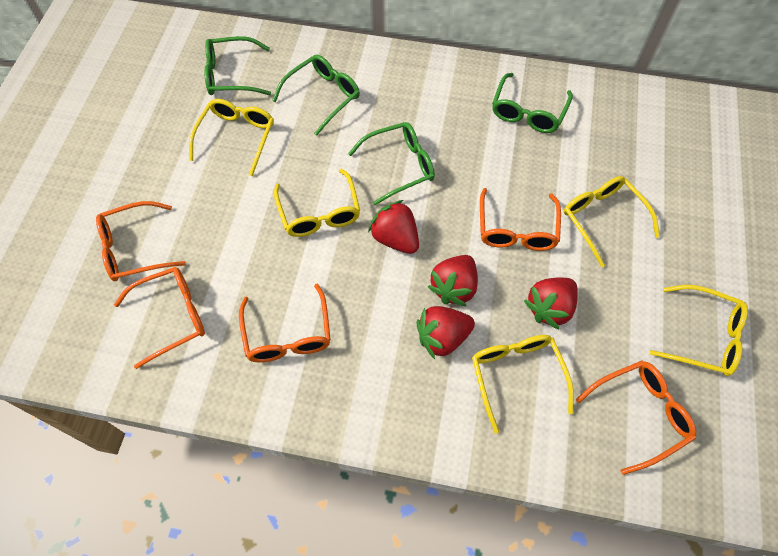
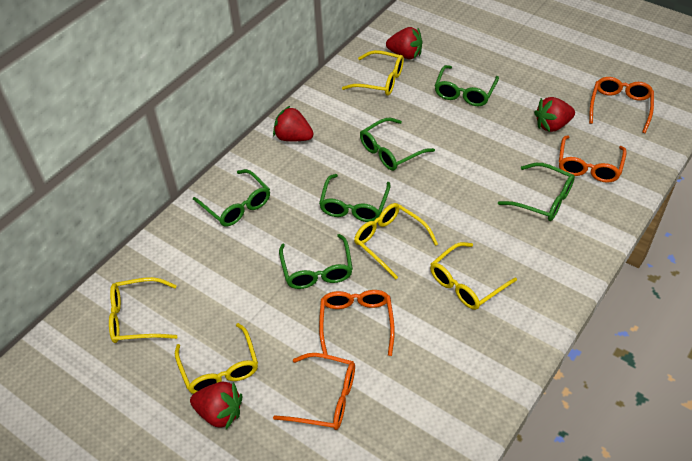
green glasses: [204,36,271,95] [272,55,360,136] [348,122,435,206] [492,73,573,133] = 4 -> [193,169,270,227] [279,234,353,289] [319,174,390,222] [360,118,435,171] [435,65,499,106] [498,163,575,221] = 6
orange glasses: [96,201,186,281] [114,267,205,369] [239,284,331,362] [480,188,561,251] [576,361,696,475] = 5 -> [273,353,355,430] [319,290,395,359] [559,135,627,183] [589,77,654,133] = 4

